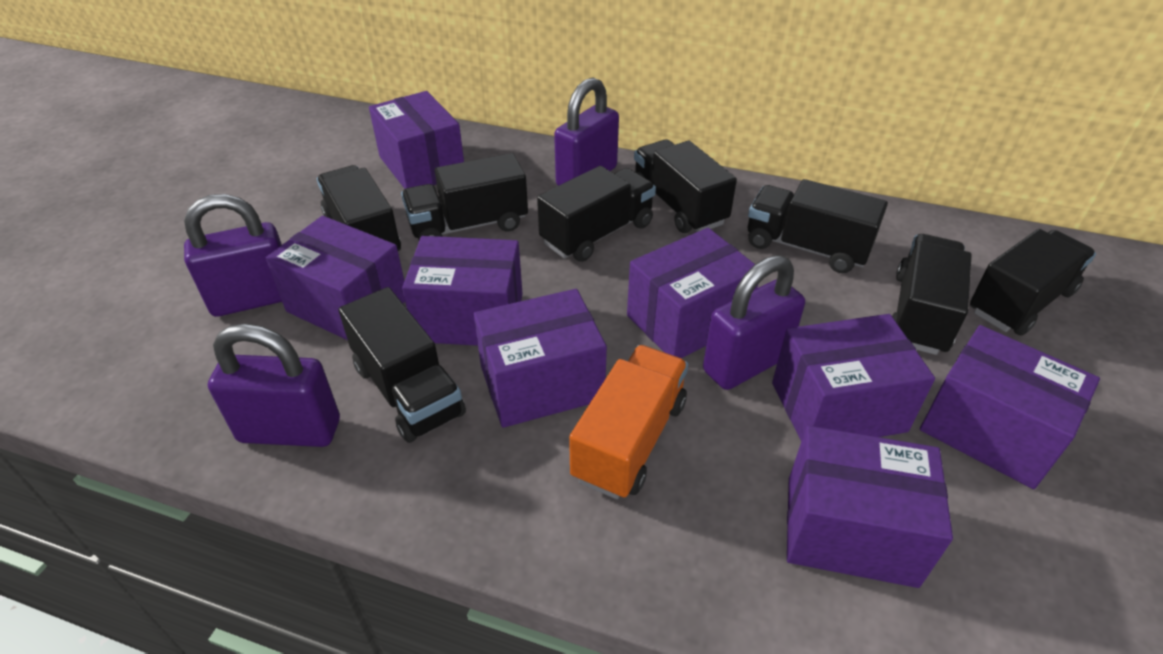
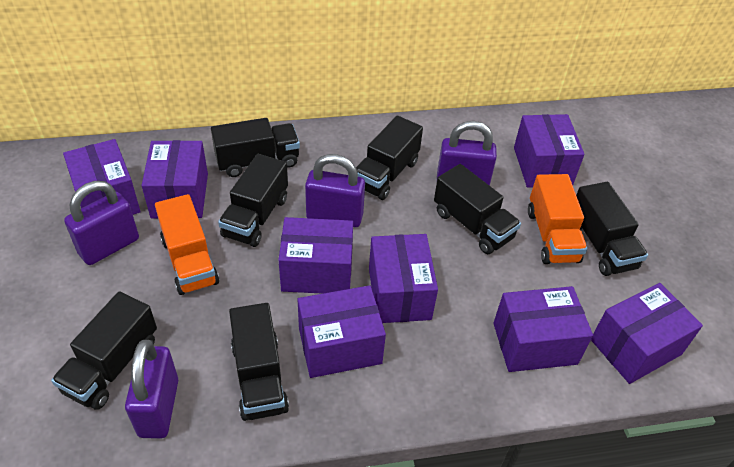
black truck: [317,165,401,251] [339,287,466,443] [401,153,528,240] [537,166,656,262] [634,139,737,233] [748,179,888,273] [892,234,972,355] [970,229,1096,336] = 8 -> [51,291,157,410] [211,118,300,177] [218,154,288,247] [229,303,289,421] [356,116,423,200] [434,164,521,254] [576,182,648,276] = 7
orange truck: [569,345,688,499] = 1 -> [155,194,219,295] [528,174,587,264] = 2

